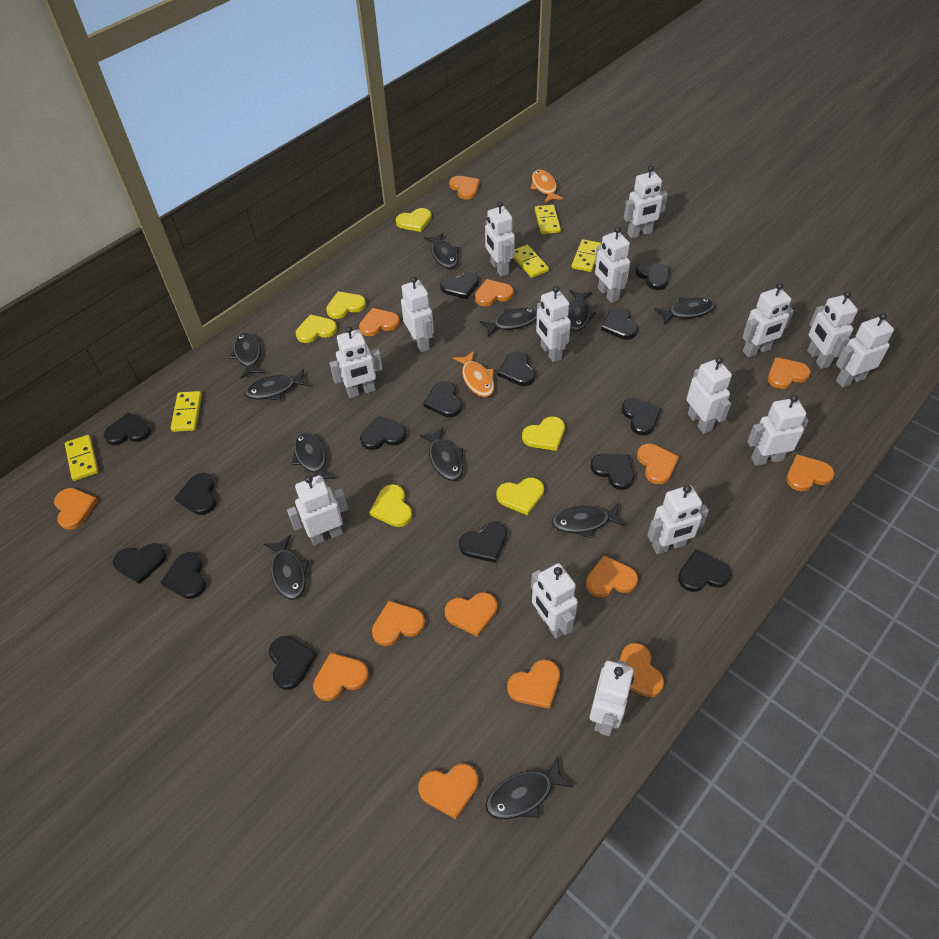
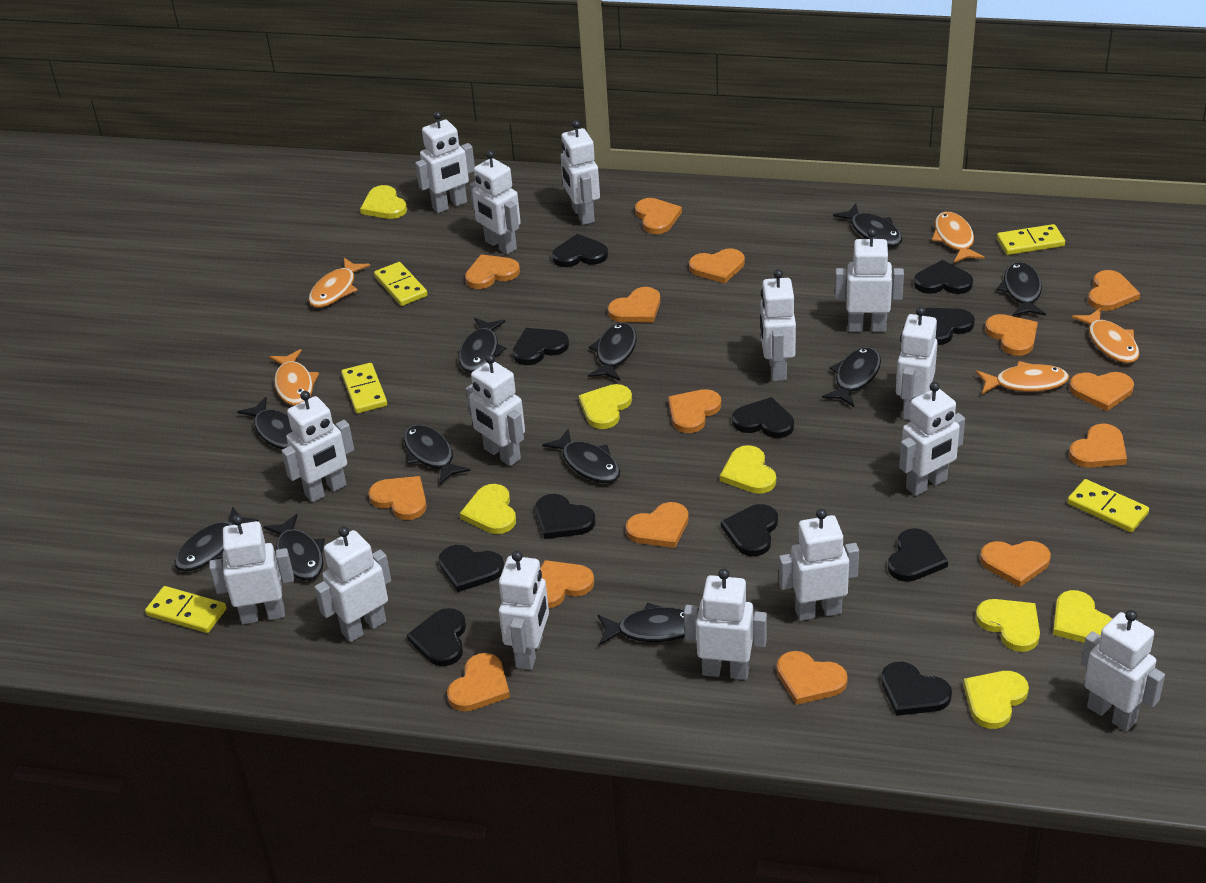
black heart: [103,412,152,445] [113,543,167,584] [160,552,206,599] [174,473,216,515] [269,636,317,690] [360,416,406,450] [423,381,462,417] [440,272,479,299] [459,522,507,563] [498,351,536,386] [590,454,634,490] [601,307,638,340] [621,398,662,436] [635,262,670,290] [678,550,731,592] = 15 -> [407,608,466,666] [439,545,504,592] [513,328,569,365] [535,494,596,539] [552,234,608,267] [721,504,778,556] [732,397,794,438] [881,662,952,716] [888,528,948,582] [914,260,973,294] [924,308,975,345] = 11
orange fish: [453,351,494,397] [530,170,564,203] = 2 -> [269,349,319,406] [308,258,370,308] [932,212,985,263] [976,361,1069,394] [1071,308,1139,363] = 5
orange heart: [54,488,98,530] [313,652,369,701] [359,308,400,336] [372,601,425,646] [418,763,479,819] [445,592,497,637] [449,176,480,199] [475,279,514,306] [507,659,560,709] [586,555,638,597] [620,643,664,697] [637,443,679,484] [768,357,811,389] [786,454,834,491] = 14 -> [368,476,427,520] [447,653,510,711] [465,254,520,289] [540,560,594,608] [608,287,661,322] [626,502,689,548] [635,198,682,234] [668,389,721,433] [689,248,745,283] [777,651,848,705] [980,541,1051,587] [985,314,1038,356] [1069,372,1134,411] [1069,423,1127,468] [1088,270,1140,311] = 15
yellow heart: [296,314,337,343] [326,291,366,319] [369,484,412,527] [396,208,432,232] [496,478,544,515] [522,416,565,451] = 6 -> [360,185,407,219] [460,484,516,534] [579,384,632,429] [720,445,776,494] [963,671,1029,729] [976,599,1040,652] [1053,590,1112,643] = 7

